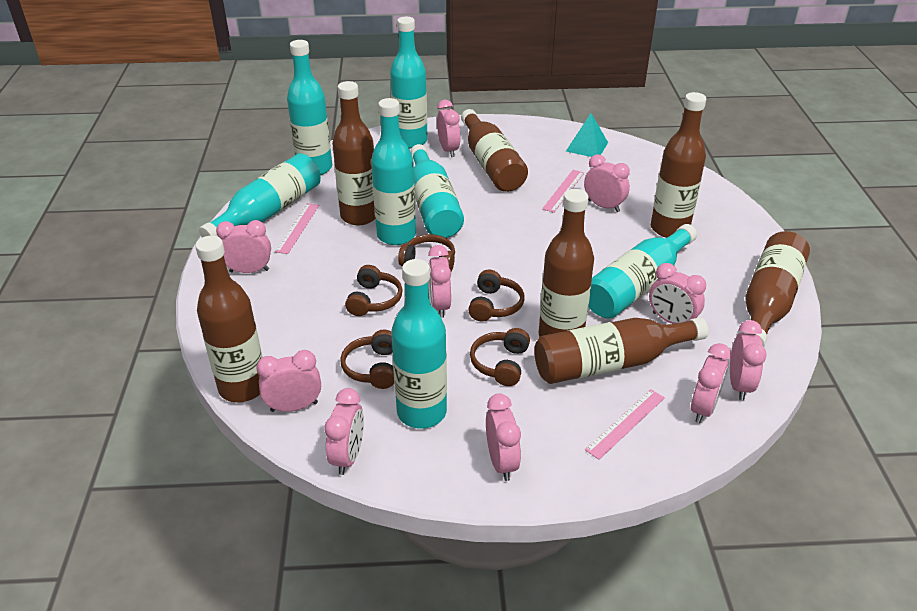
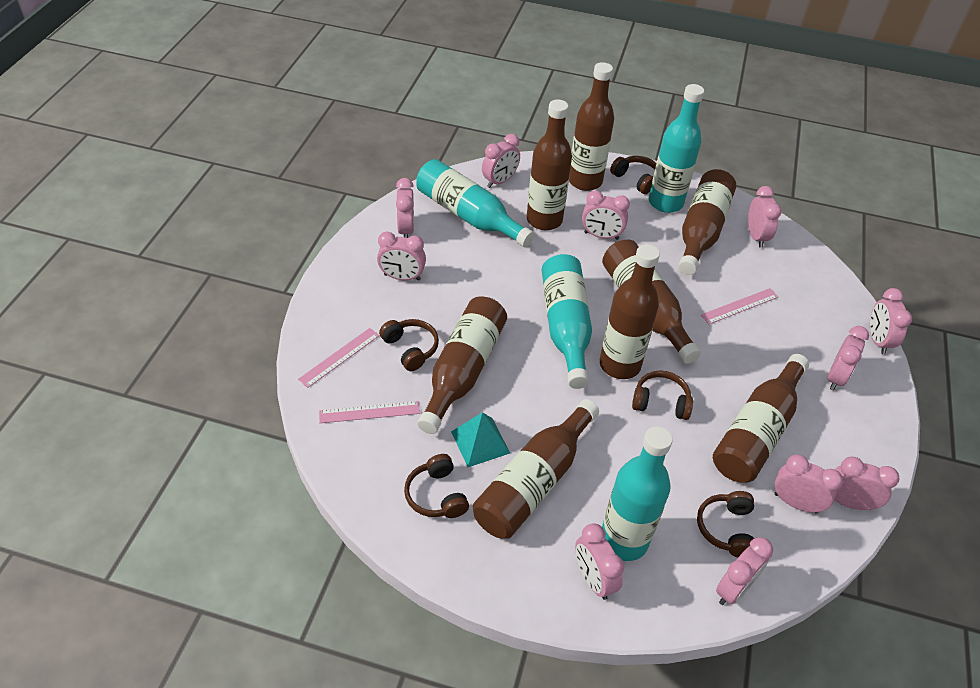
brown bottle: [195,236,262,402] [332,81,375,225] [461,109,528,192] [534,317,708,384] [539,189,594,337] [651,92,706,238] [744,231,810,347] = 7 -> [417,297,507,434] [473,399,599,539] [527,100,572,230] [569,62,614,191] [600,244,660,379] [602,239,701,364] [678,169,736,275] [713,354,809,483] = 8
pink clock: [216,220,271,273] [256,350,321,412] [324,388,364,475] [428,245,451,318] [437,100,461,157] [486,394,521,481] [584,154,630,212] [649,263,706,324] [691,343,732,423] [730,320,767,400] = 10 -> [377,232,426,281] [396,178,414,238] [482,134,520,188] [575,523,624,600] [582,190,630,240] [716,537,773,605] [748,186,782,248] [774,454,843,514] [828,326,869,391] [835,456,899,510] [870,288,912,354] = 11
turquoise bottle: [199,153,321,237] [287,40,332,175] [371,98,416,245] [390,17,428,148] [391,259,447,429] [410,144,464,238] [588,224,697,319] = 7 -> [416,159,535,247] [542,254,592,389] [602,426,673,561] [649,84,704,213] = 4

